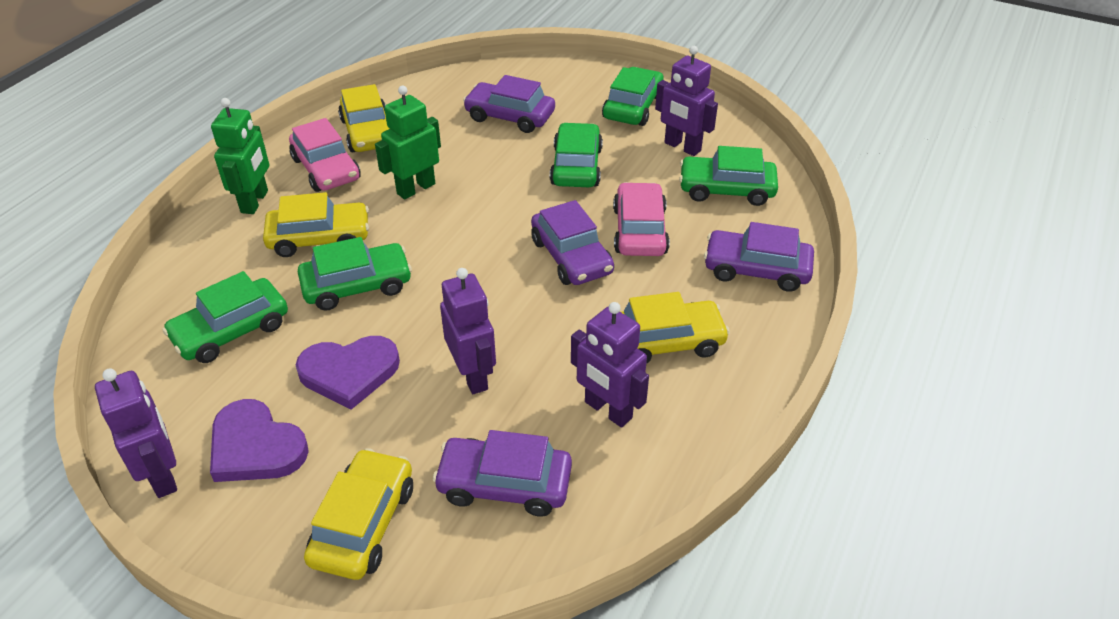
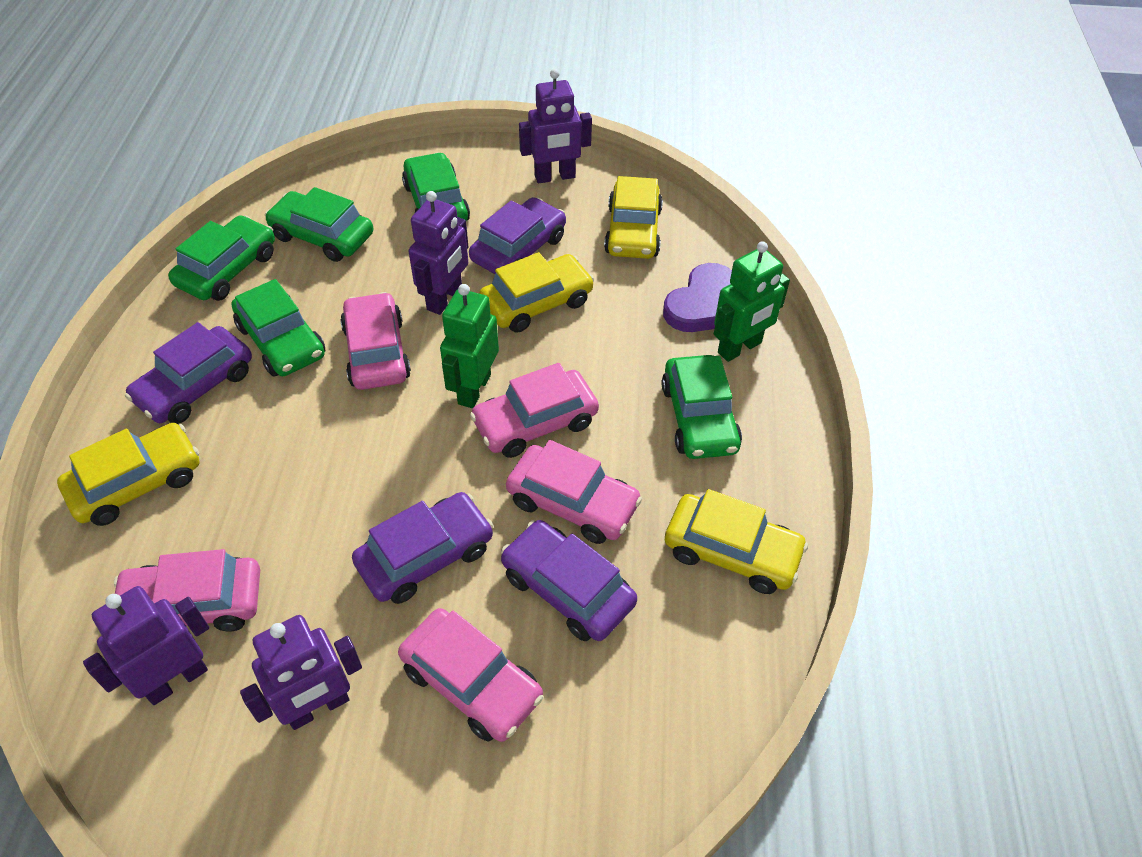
pink car: [289,118,361,192] [613,182,670,256] = 2 -> [114,549,260,631] [340,292,411,390] [398,608,544,742] [470,363,599,458] [506,440,642,544] = 5
purple heart: [210,399,309,482] [296,336,400,410] = 2 -> [663,263,732,332] = 1

